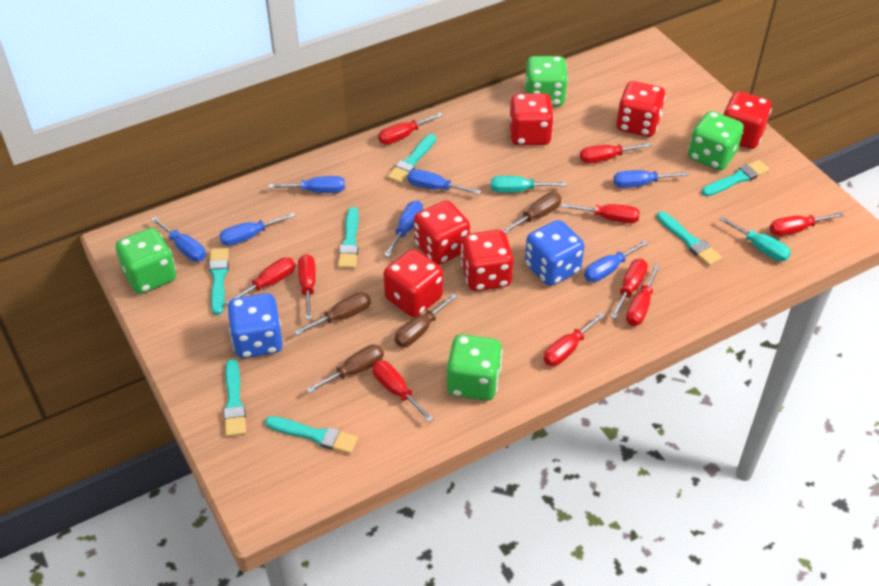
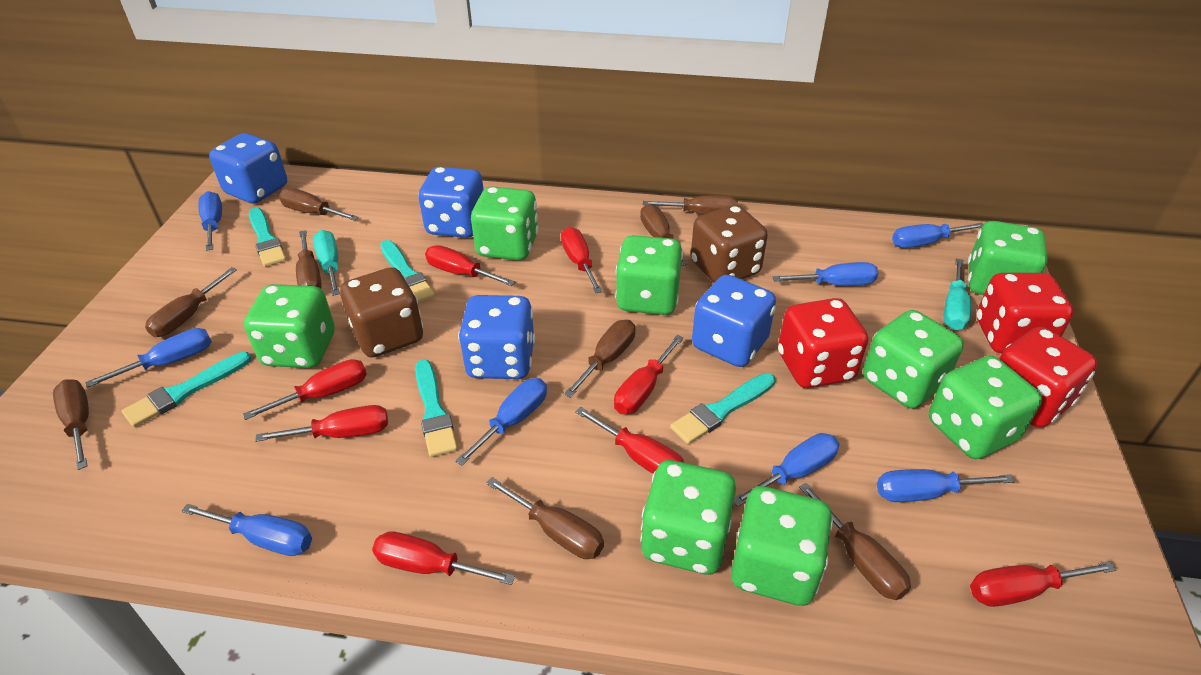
blue dice: [227,293,283,358] [525,220,584,286] = 2 -> [209,133,287,204] [418,167,484,238] [458,295,535,379] [692,275,776,367] = 4
blue screwdriver: [151,217,206,262] [219,213,295,246] [269,176,345,193] [384,201,423,257] [407,169,481,195] [584,240,649,282] [613,170,689,188] = 7 -> [85,328,212,388] [181,504,312,556] [198,191,222,251] [455,378,547,465] [734,433,839,507] [772,262,878,286] [877,469,1015,502] [892,223,984,248] = 8
brown dice: none = 0 -> [340,267,423,358] [691,205,768,283] = 2
brown screwdriver: [294,292,371,335] [306,345,384,393] [395,293,458,347] [502,192,562,234] = 4 -> [53,379,89,470] [145,267,237,337] [279,188,359,221] [296,230,322,288] [486,477,604,559] [564,320,636,398] [640,204,687,266] [643,196,738,215] [799,483,911,600] = 9
green dice: [116,228,176,294] [447,334,502,401] [524,56,568,106] [688,111,744,170] = 4 -> [244,284,335,368] [471,186,539,260] [615,235,683,315] [640,460,736,574] [731,486,833,606] [863,310,964,409] [929,356,1042,459] [968,221,1048,295] = 8
red dice: [384,249,443,317] [414,200,470,265] [461,230,514,291] [510,93,554,145] [617,81,666,137] [723,92,772,149] = 6 -> [778,298,868,388] [977,273,1074,354] [999,327,1097,428] = 3
red screwdriver: [225,257,295,305] [298,254,316,320] [372,360,434,422] [378,112,443,145] [543,313,605,366] [562,203,640,223] [580,143,652,163] [610,259,648,319] [626,265,660,326] [770,212,844,236] = 10 -> [243,359,367,420] [255,405,388,442] [372,532,515,585] [425,245,515,286] [561,227,603,293] [575,407,684,474] [614,335,684,414] [970,561,1117,607] = 8
turquoise brush: [209,248,229,315] [223,359,246,437] [265,416,358,454] [338,207,359,268] [387,134,436,184] [657,211,722,266] [702,160,770,196] = 7 -> [122,352,252,427] [249,207,286,267] [380,240,435,303] [415,359,458,457] [670,373,776,444] = 5

